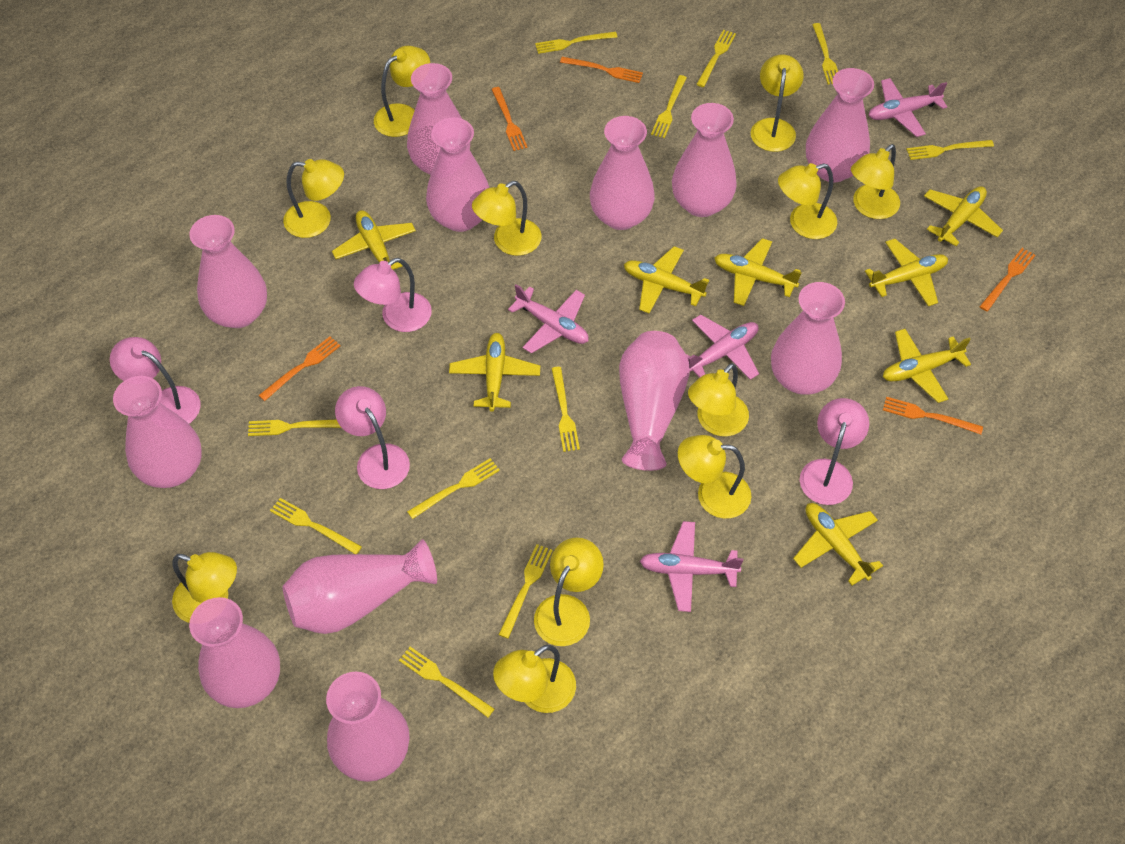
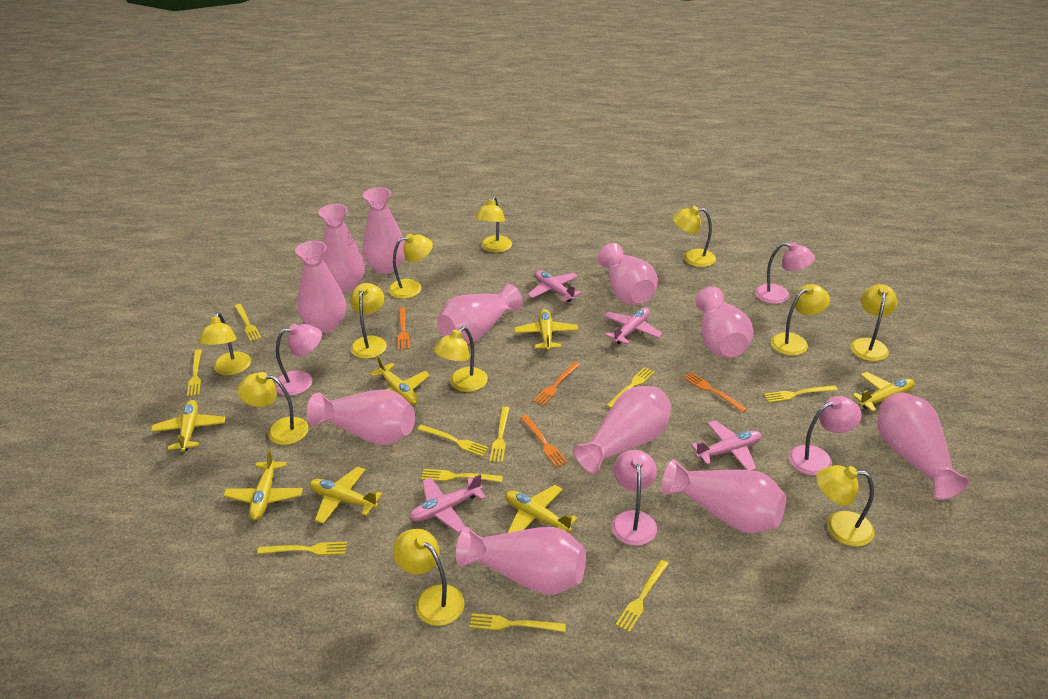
orange fork: [258,336,341,401] [491,87,528,151] [560,57,643,83] [883,397,983,434] [979,248,1035,312] = 5 -> [398,308,410,350] [521,415,568,467] [533,362,580,406] [683,372,747,412] = 4
pink vase: [113,376,202,488] [189,215,267,328] [189,597,280,708] [282,539,437,634] [326,672,410,782] [407,63,470,175] [426,117,489,232] [590,116,655,230] [619,331,690,471] [672,103,737,217] [771,282,845,395] [806,68,874,182] = 12 -> [295,241,346,333] [307,389,415,445] [318,204,365,292] [362,187,405,274] [438,284,523,344] [456,527,586,594] [573,386,671,475] [598,243,658,305] [662,459,786,534] [695,286,754,358] [877,392,970,500] = 11
yellow fork: [248,420,341,436] [270,498,362,554] [399,647,495,717] [407,458,500,519] [498,544,553,639] [535,31,618,54] [551,367,580,452] [651,75,687,138] [696,30,736,87] [812,23,838,84] [906,140,994,160] = 11 -> [187,349,202,396] [235,304,261,342] [257,542,347,555] [417,425,489,457] [421,469,503,482] [470,613,566,632] [490,406,509,462] [606,367,655,409] [616,560,669,632] [764,385,838,403] = 10
yellow plane: [332,210,416,270] [449,333,540,412] [624,246,709,313] [714,238,802,306] [793,503,883,586] [865,239,948,306] [883,329,971,403] [924,186,1003,246] = 8 -> [151,400,226,452] [223,449,303,520] [309,466,383,524] [369,356,430,405] [505,485,578,533] [514,309,578,351] [852,372,915,412] = 7

